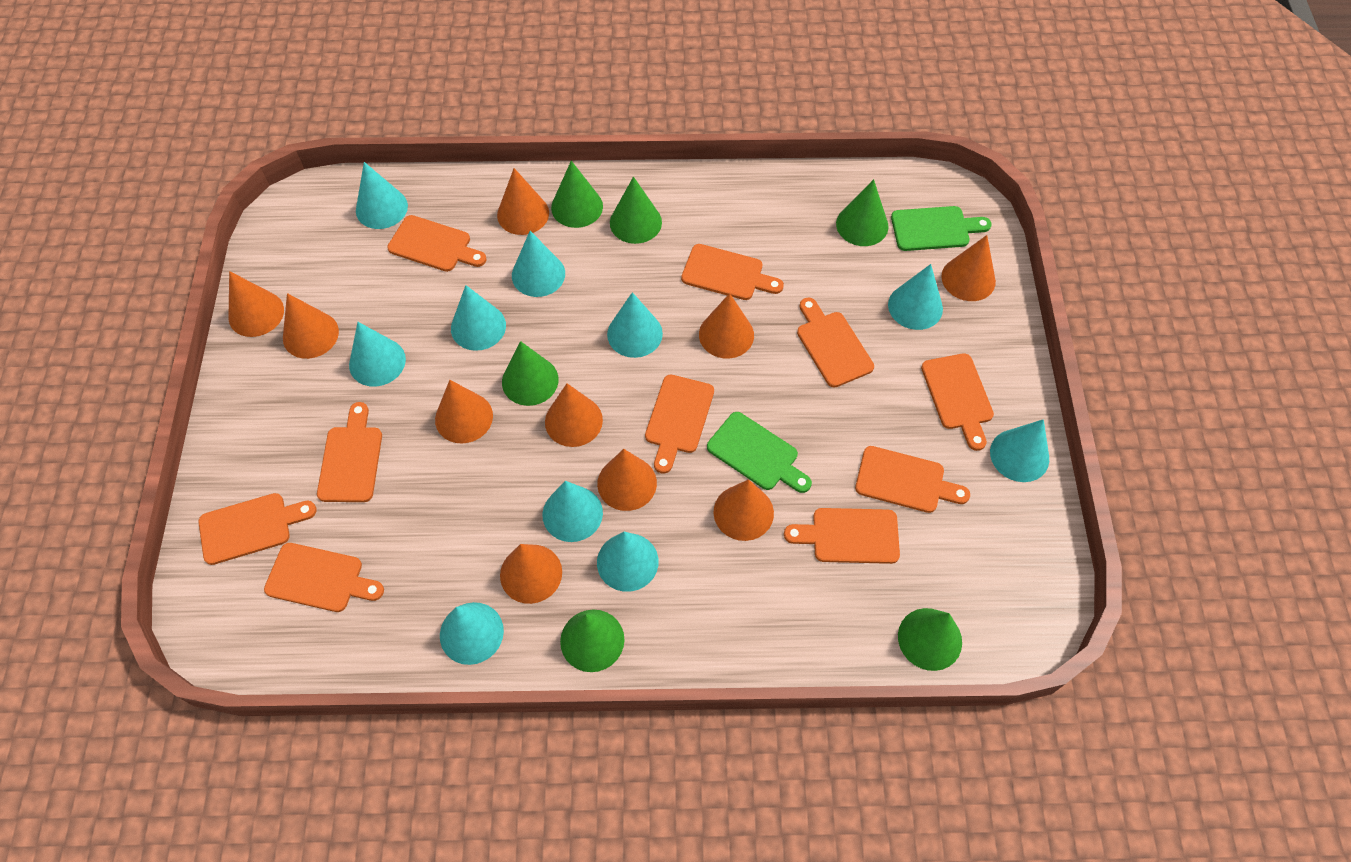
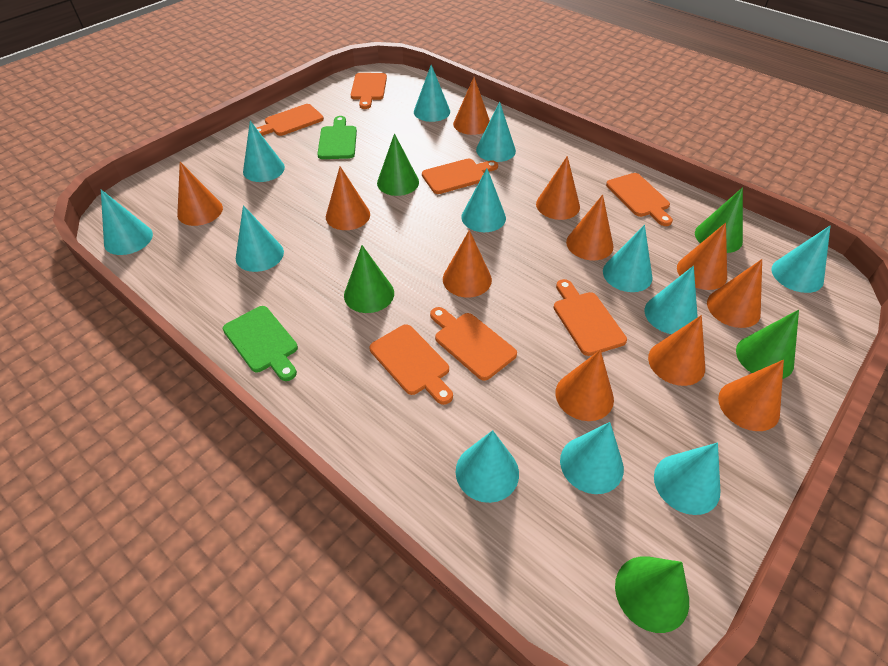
green cone: [502,341,559,406] [551,161,603,228] [560,609,624,672] [610,177,662,244] [836,179,888,246] [898,608,962,671] = 6 -> [344,245,394,313] [377,133,419,196] [615,556,689,633] [695,187,743,253] [736,310,799,379] = 5
orange cone: [228,271,284,337] [283,293,339,359] [435,380,493,444] [497,168,549,235] [500,544,562,604] [545,383,603,447] [597,449,657,511] [699,293,754,358] [714,479,774,541] [941,235,996,301] = 10 -> [177,162,223,226] [326,166,370,230] [443,230,492,297] [453,77,490,135] [536,156,580,220] [555,350,614,421] [566,194,613,260] [648,315,705,386] [677,223,727,290] [707,259,762,328] [718,360,784,431] = 11
orange cutting board: [198,493,316,565] [264,543,384,612] [317,402,382,502] [387,215,487,272] [645,375,714,474] [681,244,784,300] [784,508,900,564] [797,298,874,388] [855,446,970,513] [921,353,994,451] = 10 -> [257,104,324,136] [351,73,387,109] [370,324,453,405] [422,159,498,194] [430,307,517,381] [553,279,627,356] [606,173,673,226] = 7
turquoise cone: [349,322,406,387] [356,162,408,229] [440,602,504,665] [451,285,506,351] [512,231,565,297] [542,481,603,542] [597,532,659,592] [607,292,663,358] [888,264,943,330] [990,419,1049,482] = 10 -> [101,190,153,255] [236,205,284,272] [243,121,285,182] [414,65,450,122] [456,430,519,503] [461,168,506,232] [476,102,516,162] [560,422,624,494] [603,225,653,292] [645,266,698,334] [654,443,721,515] [772,225,831,293] = 12

